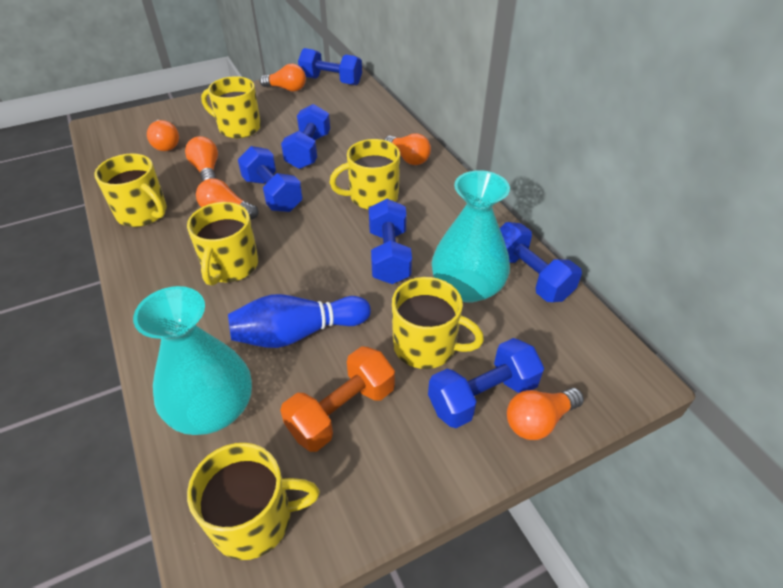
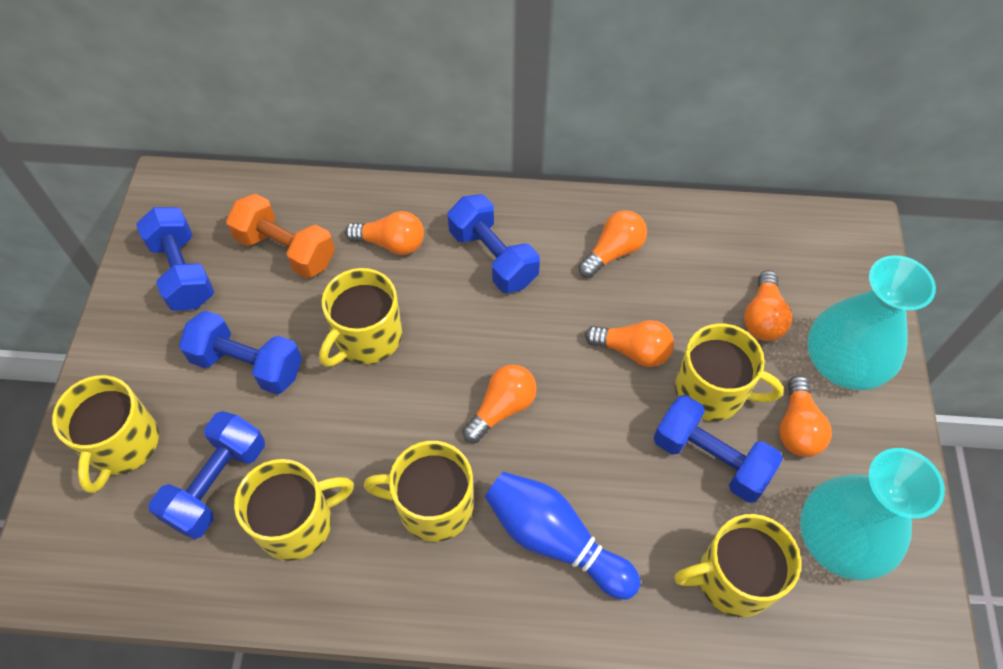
blue dumbbell: [238,146,303,212] [281,104,330,169] [298,48,362,85] [369,199,412,284] [428,338,544,428] [500,222,582,302] = 6 -> [136,207,214,311] [149,411,265,539] [179,311,302,394] [448,194,540,293] [654,395,783,503] = 5

